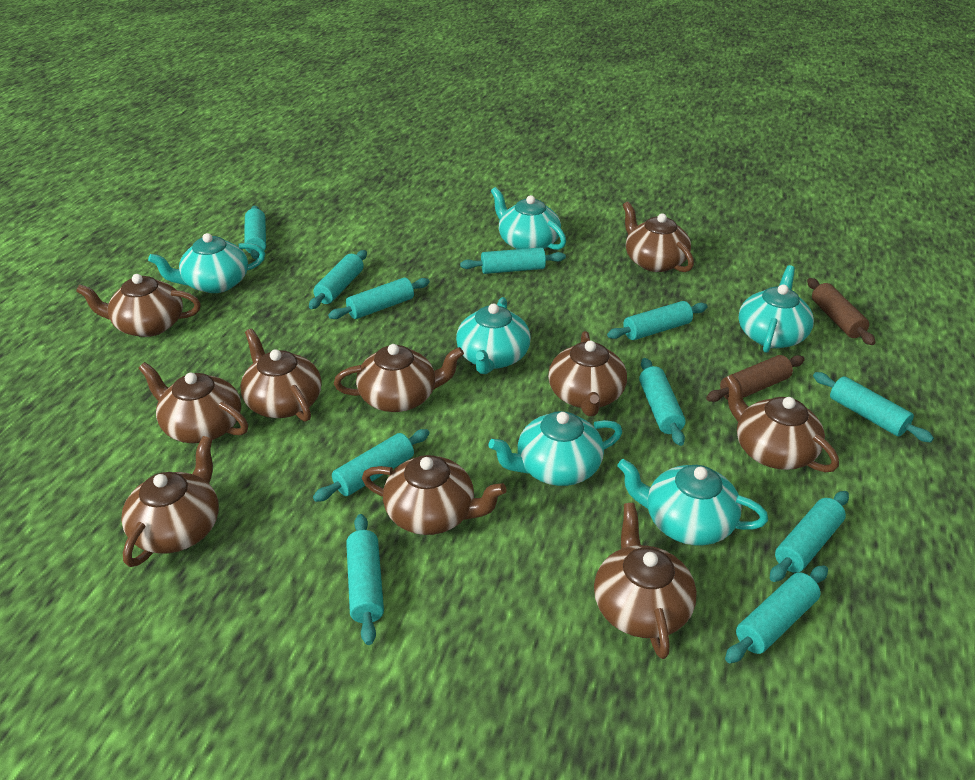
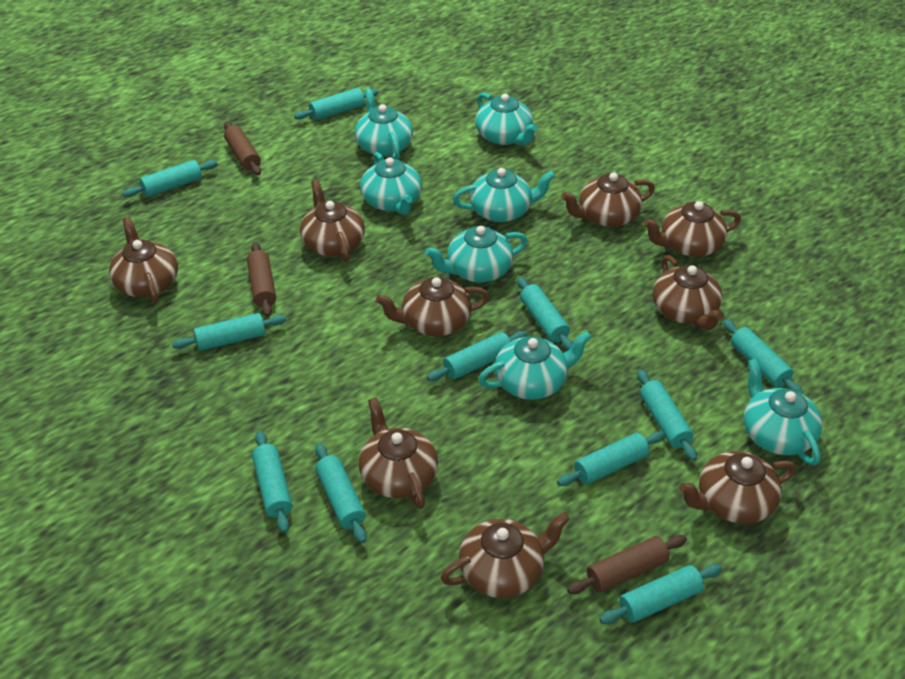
brown rolling pin: [706,355,805,402] [807,278,876,345] = 2 -> [224,122,261,175] [247,242,276,317] [567,535,687,594] = 3
brown teapot: [76,274,201,337] [121,436,219,567] [139,362,248,443] [240,329,322,422] [334,344,464,412] [362,455,507,535] [548,331,627,416] [594,503,697,659] [623,202,694,272] [725,374,839,472] = 10 -> [109,217,178,303] [300,180,365,262] [359,397,438,509] [376,277,489,336] [441,512,570,598] [561,172,655,227] [643,201,741,257] [653,255,723,330] [679,451,796,524] = 9
turquoise teapot: [148,233,265,293] [456,297,531,374] [489,411,622,486] [491,187,566,250] [617,459,768,545] [739,265,814,353] = 6 -> [355,88,413,160] [360,152,422,215] [425,226,528,282] [453,168,555,222] [475,93,538,145] [478,331,592,400] [744,358,823,465] = 7

